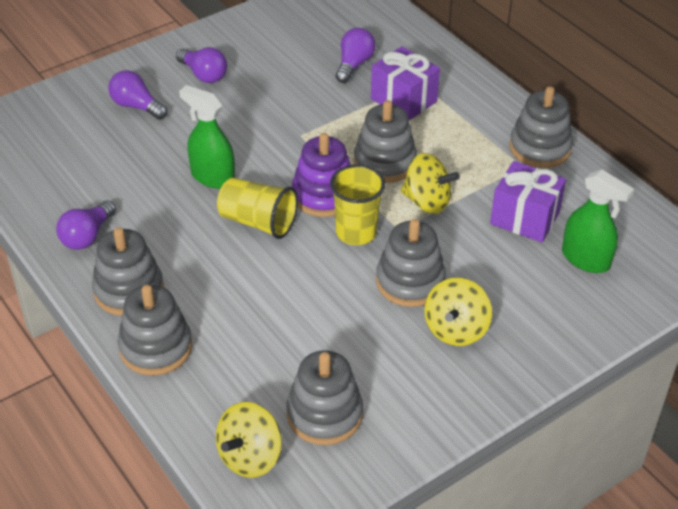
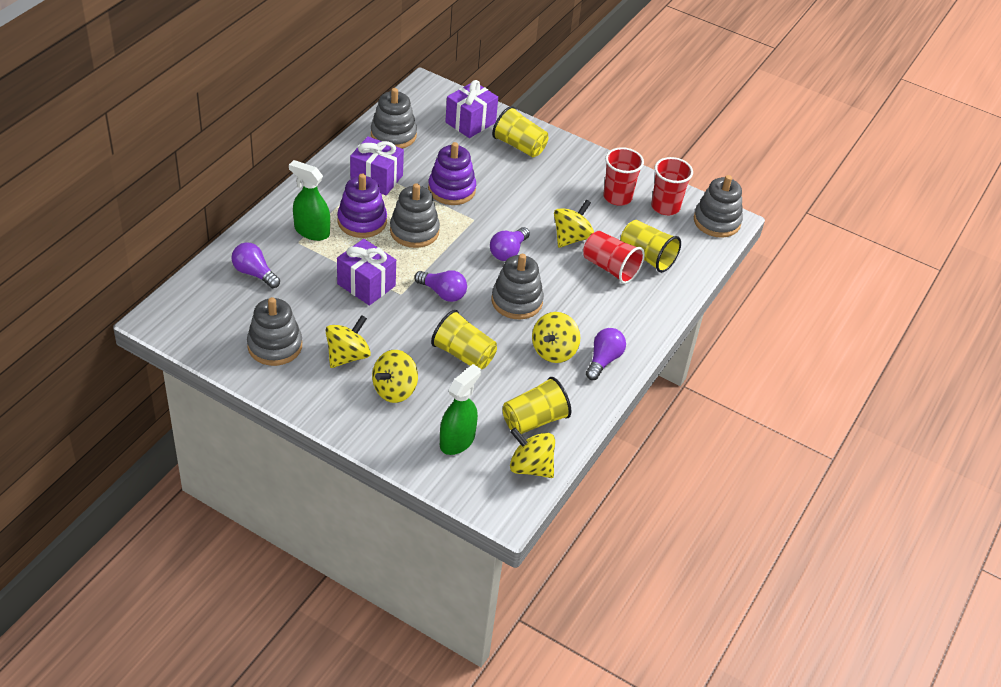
grey stacking toy: [92,227,164,316] [118,285,192,376] [286,350,363,445] [354,100,417,183] [376,219,446,307] [509,86,573,168] = 6 -> [247,297,302,366] [371,88,417,149] [390,183,440,248] [492,254,544,319] [694,175,743,238] = 5
purple gift: [371,46,440,121] [490,161,566,243] = 2 -> [337,239,396,306] [350,136,404,195] [445,80,498,138] = 3
purple stacking toy: [292,133,350,217] = 1 -> [337,174,387,238] [428,142,476,205] = 2
red cup: none = 0 -> [583,231,645,284] [603,147,644,206] [651,157,693,215] = 3
yellow cup: [217,177,298,239] [330,164,385,245] = 2 -> [431,310,497,370] [492,106,548,157] [502,377,571,434] [621,220,681,273] = 4
yellow spinning top: [216,402,282,478] [401,153,460,214] [424,278,492,346] = 3 -> [325,315,371,368] [372,350,418,403] [510,428,555,478] [532,312,581,363] [554,200,594,248] = 5

